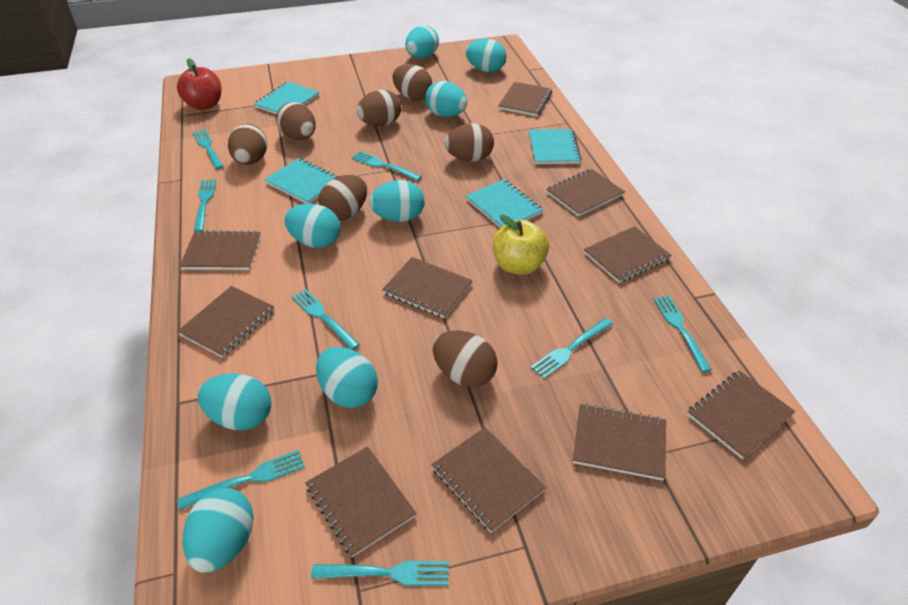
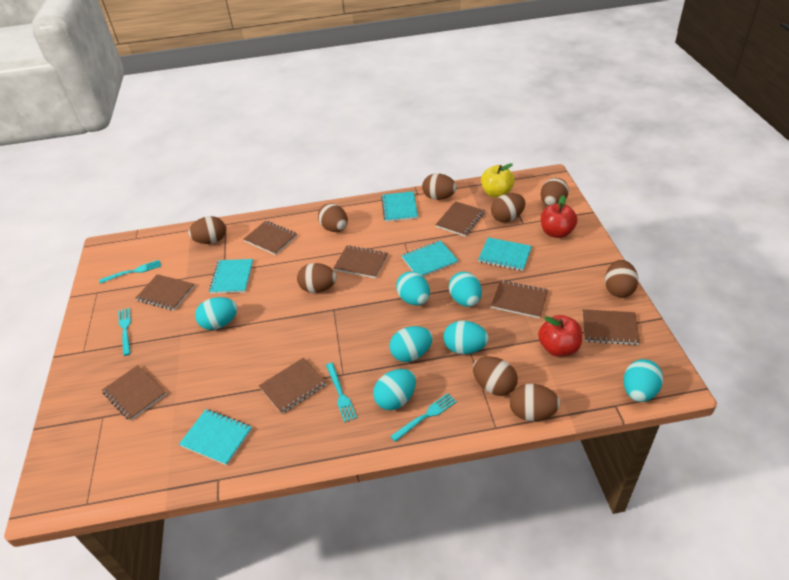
brown egg: [228,124,267,165] [276,102,316,140] [319,175,367,221] [357,90,401,126] [392,64,432,100] [433,330,497,387] [445,124,494,162] = 7 -> [188,216,226,244] [297,263,337,293] [318,203,348,232] [422,173,457,200] [473,357,518,396] [491,193,526,222] [509,384,560,421] [541,178,569,206] [605,260,638,298] = 9
brown notebook: [177,286,274,358] [179,230,261,270] [305,446,417,557] [382,257,472,318] [431,427,546,533] [498,82,552,116] [546,169,625,217] [573,404,666,481] [584,226,671,283] [687,371,795,459] = 10 -> [102,365,166,421] [135,274,195,310] [244,221,297,255] [259,358,326,414] [333,245,388,278] [436,201,485,237] [491,280,548,318] [582,309,640,345] = 8
red apple: [177,58,221,110] = 1 -> [538,315,582,357] [541,195,577,238] = 2
turquoise egg: [182,488,254,573] [197,373,271,430] [284,203,340,248] [316,347,378,408] [369,180,425,222] [405,25,439,59] [425,81,467,117] [465,39,507,72] = 8 -> [195,297,237,330] [373,369,416,410] [390,326,433,362] [396,272,430,305] [444,321,489,354] [449,272,482,307] [624,359,663,402] = 7
turquoise fork: [177,450,305,510] [192,129,224,169] [194,179,216,231] [291,289,360,350] [311,561,449,586] [352,151,422,181] [531,318,613,379] [653,295,712,372] = 8 -> [99,260,161,284] [118,308,131,356] [326,363,357,423] [390,393,457,442] = 4
turquoise notebook: [254,82,319,114] [264,158,339,204] [466,179,543,228] [529,129,581,164] = 4 -> [179,409,252,465] [209,259,253,294] [381,191,418,222] [402,241,458,277] [478,237,532,271] = 5

